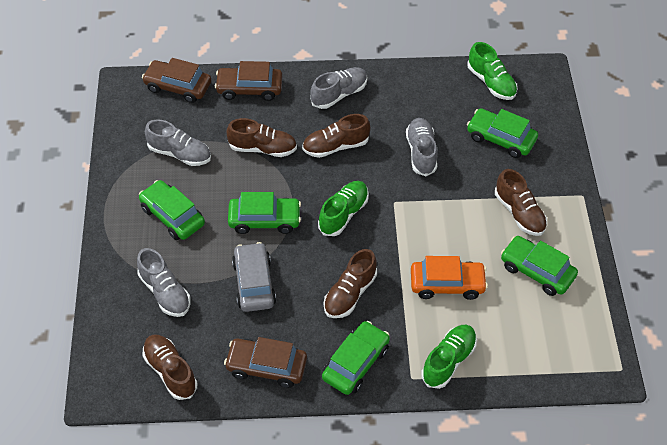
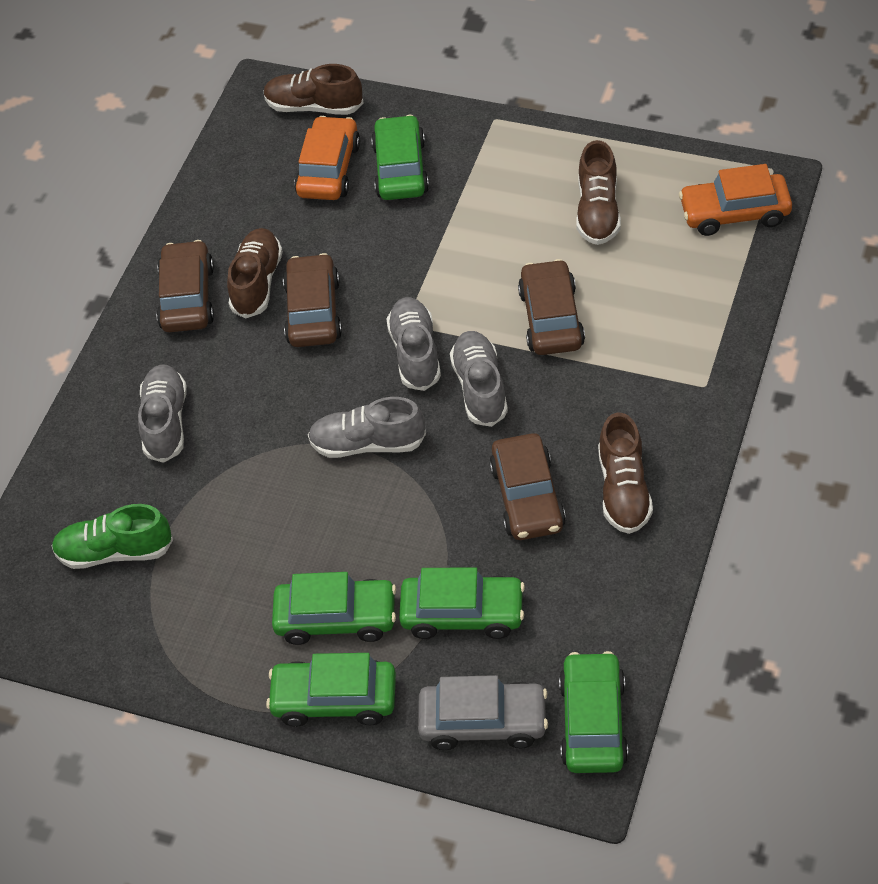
brown car: [142,58,211,103] [215,61,282,101] [224,337,307,388] = 3 -> [156,240,214,332] [283,253,342,347] [489,433,566,540] [518,259,585,355] = 4
brown shoe: [142,335,198,400] [227,118,297,157] [302,114,370,158] [324,249,377,318] [495,169,547,236] = 5 -> [227,228,283,318] [263,64,363,115] [576,140,621,245] [598,412,653,534] = 4
green shoe: [318,181,369,236] [421,325,477,389] [467,42,518,100] = 3 -> [51,504,173,569] = 1
orange car: [411,256,488,300] = 1 -> [294,116,360,200] [679,164,792,236] = 2

